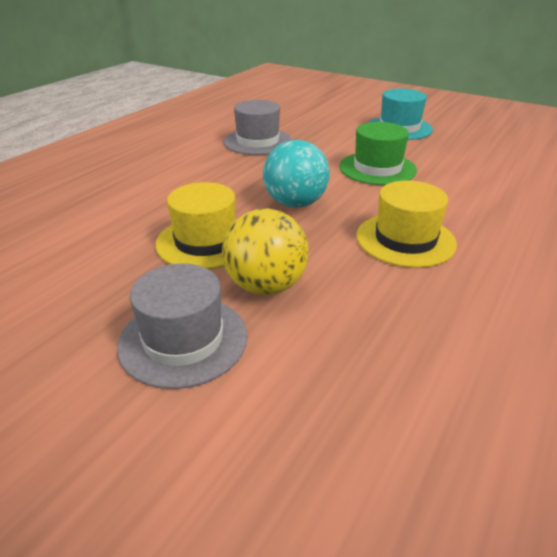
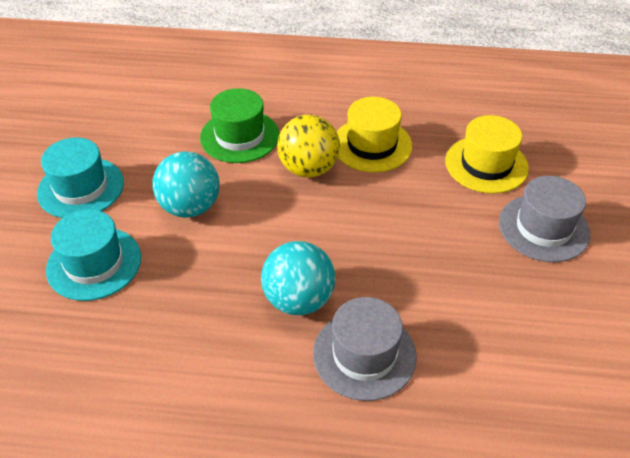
turquoise ball: [263,140,330,208] = 1 -> [153,151,220,218] [261,241,335,315] = 2
turquoise hat: [368,89,433,140] = 1 -> [37,138,124,218] [46,209,141,301] = 2

